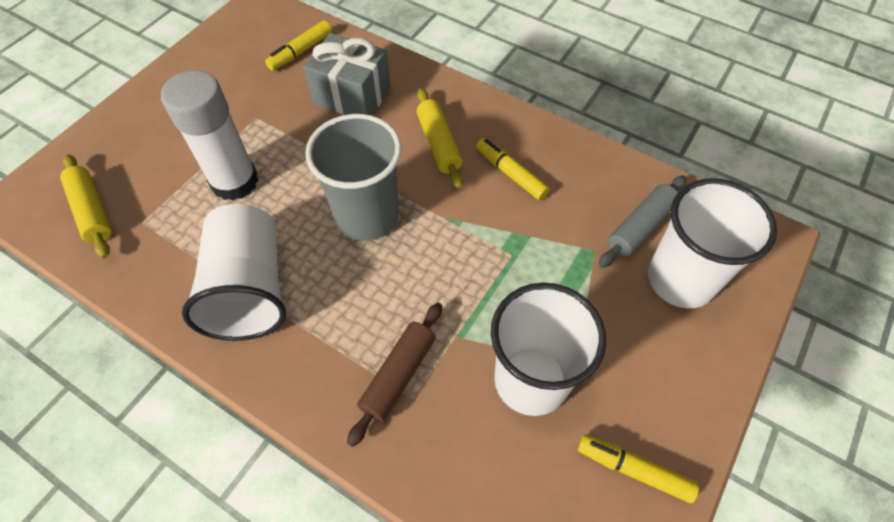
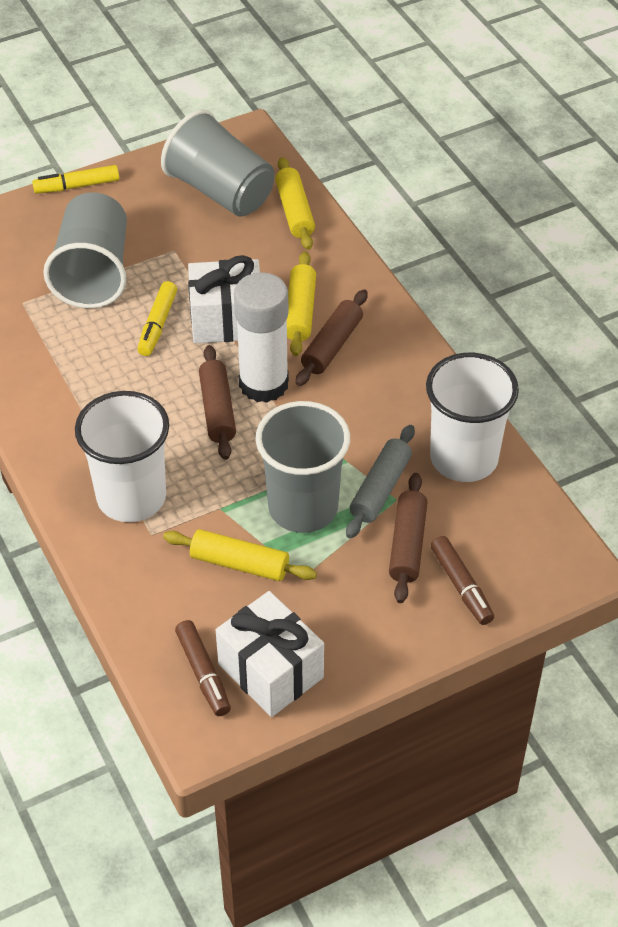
brown marker: none = 0 -> [175,620,231,716] [431,536,494,625] = 2
brown rolling pin: [347,303,442,447] = 1 -> [199,345,236,460] [296,289,368,386] [389,473,428,603] = 3
grey cup: [305,114,402,241] = 1 -> [43,192,127,308] [161,109,274,217] [255,401,350,533] = 3
grey gift: [303,33,391,115] = 1 -> none = 0
white cup: [182,204,286,341] [491,283,606,416] [648,178,777,308] = 3 -> [75,391,169,522] [426,353,519,482] = 2
white gift: none = 0 -> [188,255,260,343] [216,591,324,717] = 2
yellow marker: [265,20,332,71] [476,138,550,200] [578,435,699,503] = 3 -> [32,165,119,194] [137,281,177,356] = 2
yellow rolling pin: [60,154,112,258] [416,88,463,188] = 2 -> [163,529,317,581] [275,157,315,250] [287,251,316,356] = 3

